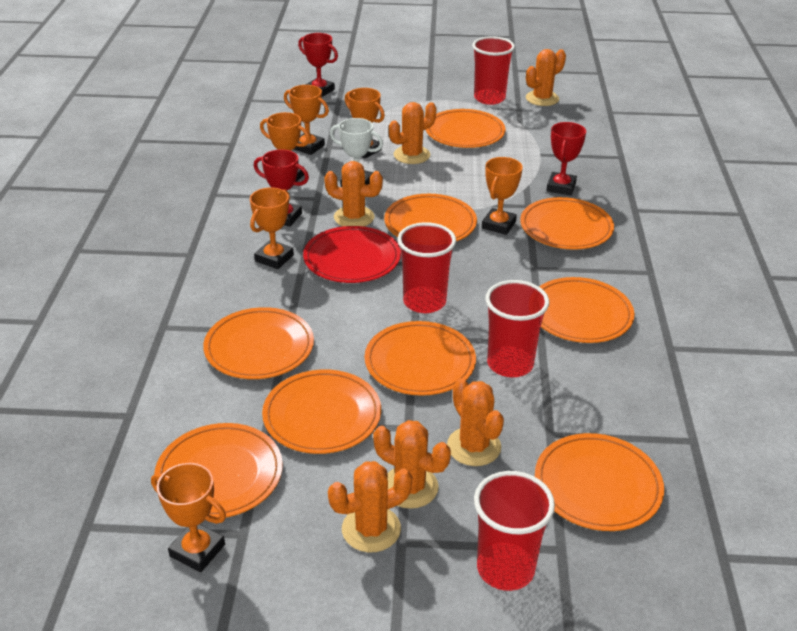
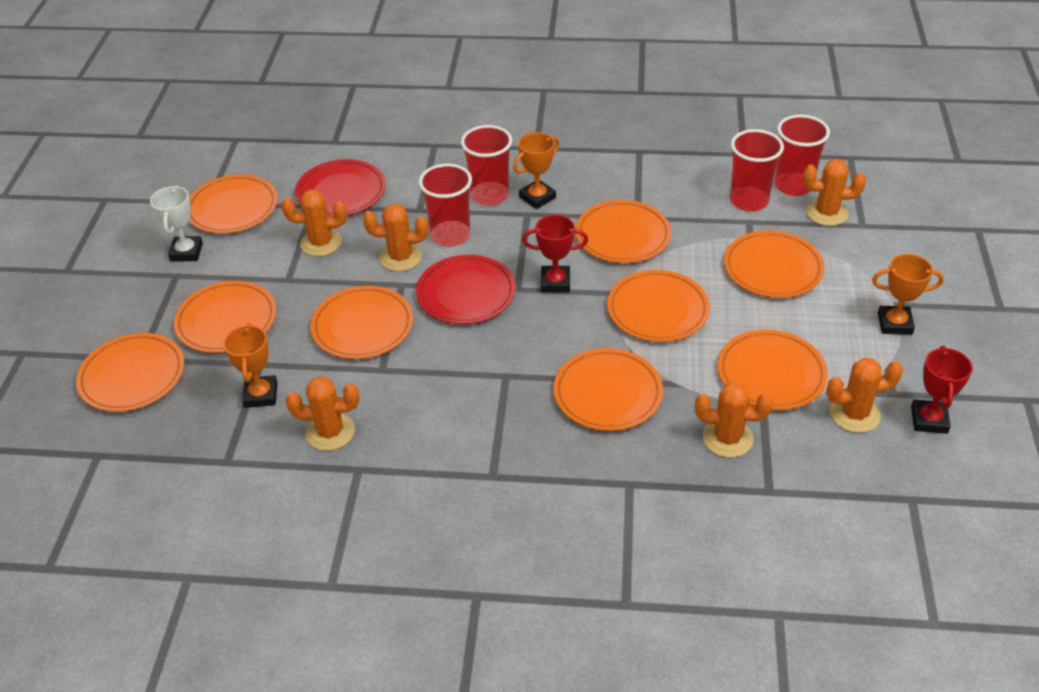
orange trophy: [151,463,226,572] [250,187,294,269] [260,112,310,182] [284,85,329,155] [345,88,385,158] [482,157,523,235] = 6 -> [223,323,278,408] [513,132,560,209] [872,254,944,335] = 3
red plate: [303,226,401,283] = 1 -> [295,159,386,216] [416,255,516,324] = 2
red trophy: [254,149,309,227] [298,33,338,97] [546,122,586,195] = 3 -> [522,215,588,292] [911,346,973,434] = 2

